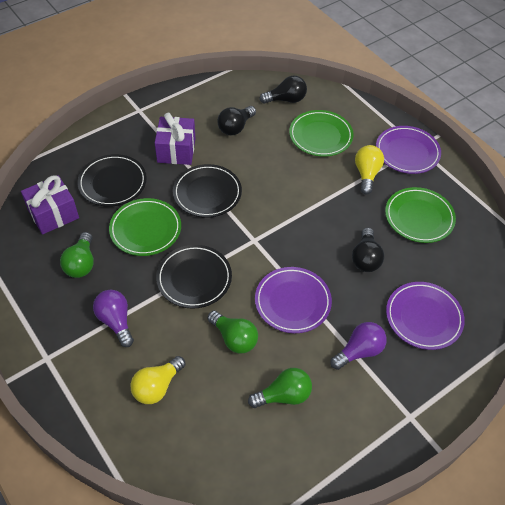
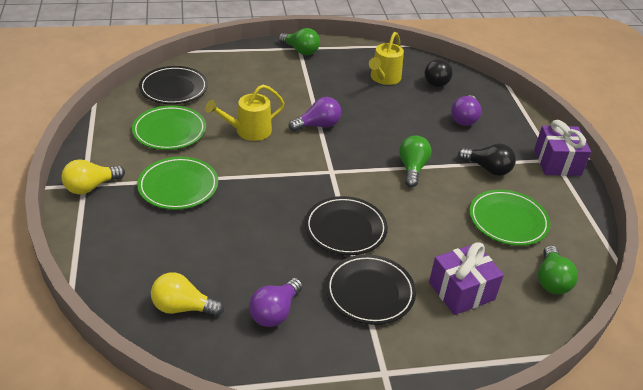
black light bulb: [217,106,256,135] [259,76,307,104] [352,228,384,272] = 3 -> [424,59,453,87] [458,144,516,176] = 2
purple light bulb: [93,290,134,347] [331,322,387,370] = 2 -> [249,278,303,327] [289,97,341,131] [451,95,482,126] = 3
purple plate: [255,267,332,333] [376,126,441,174] [386,282,465,350] = 3 -> none = 0
yellow watering can: none = 0 -> [205,85,284,141] [369,32,404,85] = 2

